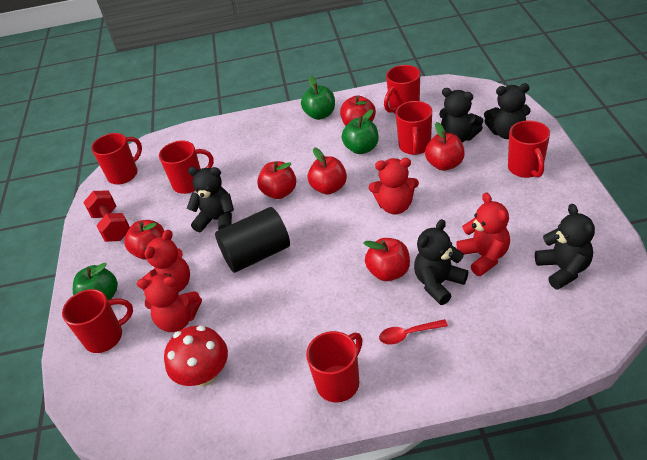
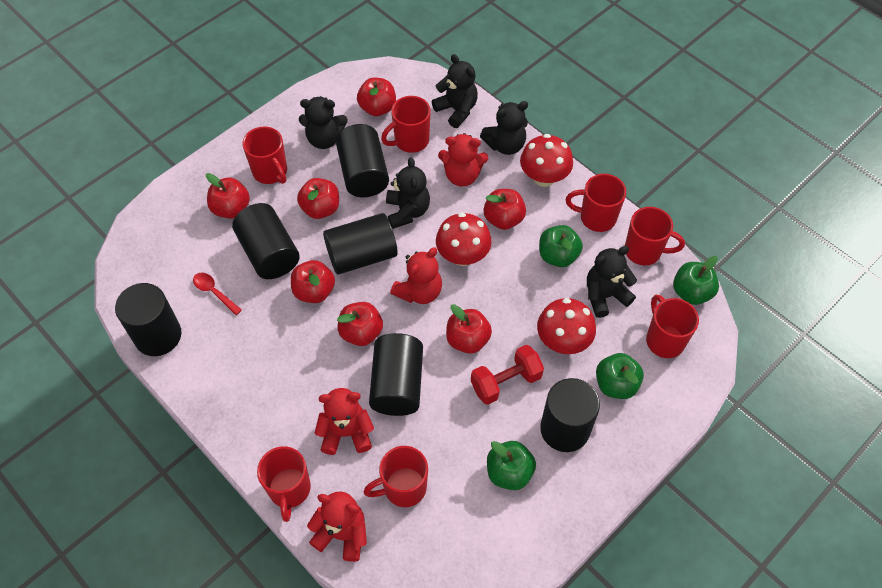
black cylinder: [215,207,290,273] = 1 -> [115,283,181,356] [232,203,300,279] [323,213,398,275] [336,124,389,197] [369,333,423,416] [540,378,600,452] = 6
green apple: [73,263,118,300] [301,76,335,120] [342,109,379,154] = 3 -> [487,441,536,490] [539,225,583,267] [596,353,644,399] [673,256,719,305] = 4
red apple: [124,220,164,260] [257,161,296,199] [308,147,347,195] [340,95,376,126] [364,238,410,281] [425,122,465,171] = 6 -> [206,173,250,219] [291,260,335,303] [297,178,339,219] [337,302,383,346] [357,78,396,116] [446,304,492,354] [484,189,526,230] = 7
red mushroom: [164,326,228,387] = 1 -> [436,212,492,266] [520,134,573,187] [537,298,596,354] = 3

